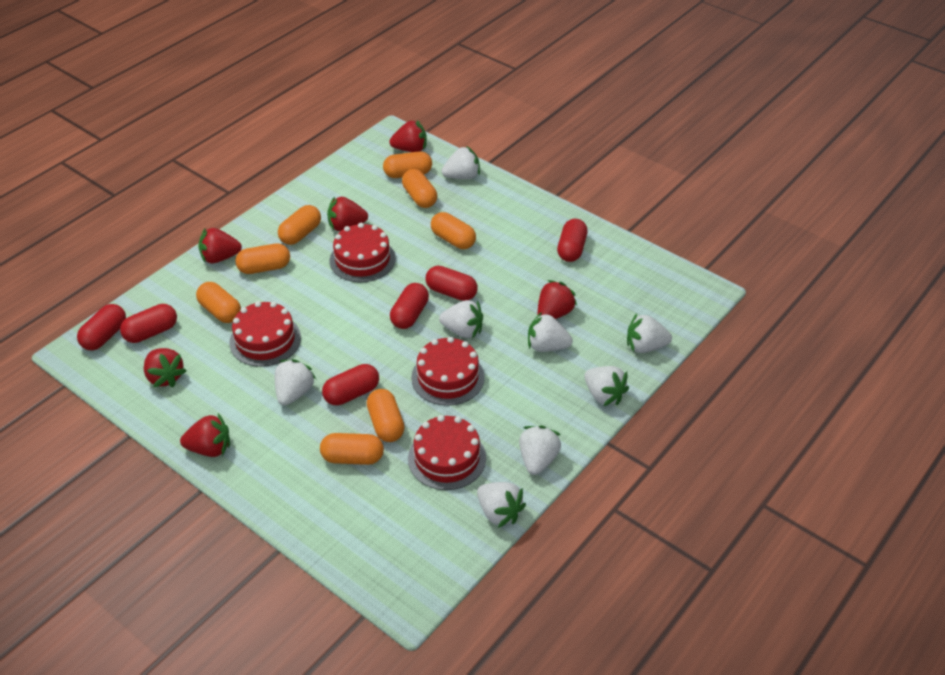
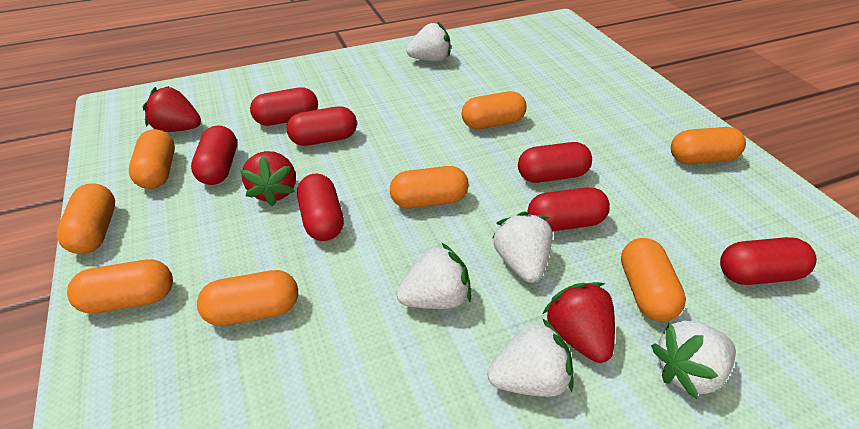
red cake: [229,301,301,367] [330,223,396,282] [408,415,486,490] [411,337,485,406] = 4 -> none = 0
red capsule: [77,304,126,350] [120,304,177,343] [322,364,379,405] [390,283,429,329] [426,266,478,301] [557,219,587,262] = 6 -> [191,125,237,185] [250,87,318,126] [287,106,357,146] [297,174,344,241] [518,142,592,183] [527,187,610,232] [720,237,817,285] = 7
red strawberry: [144,348,186,387] [180,414,230,457] [198,228,242,263] [327,196,368,231] [389,120,427,152] [538,280,577,319] = 6 -> [143,86,201,132] [240,151,296,206] [542,282,615,363] = 3
white strawberry: [275,359,316,406] [439,300,483,338] [442,146,480,179] [477,482,526,528] [519,425,561,475] [528,312,573,352] [585,366,629,406] [627,314,672,353] = 8 -> [397,242,471,309] [406,22,451,62] [487,318,574,397] [492,211,553,283] [651,321,736,399] = 5

